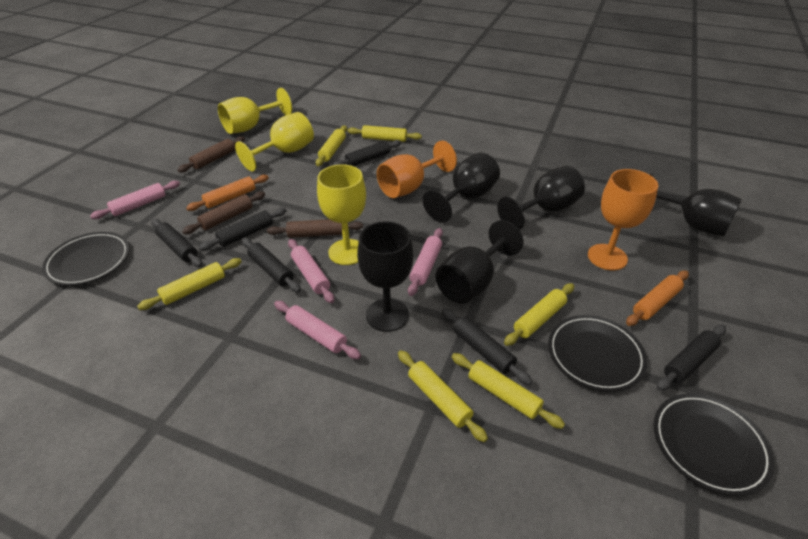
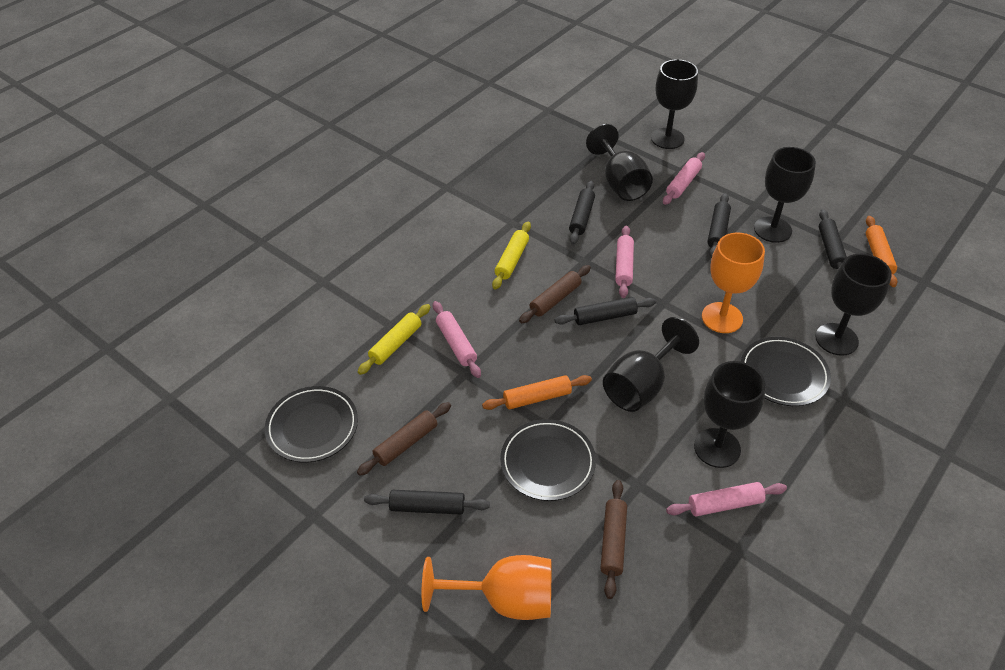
black goblet: [357,221,413,332] [423,152,500,223] [435,220,524,304] [497,166,585,230] [649,174,742,236] = 5 -> [586,124,653,201] [603,317,699,412] [651,59,698,149] [694,361,766,468] [754,147,816,243] [815,254,892,356] = 6
black rolling pin: [151,219,203,267] [199,208,287,251] [242,238,301,293] [332,140,401,166] [442,308,532,385] [657,325,726,391] = 6 -> [364,490,490,515] [554,297,656,325] [569,181,595,245] [707,193,731,258] [819,209,847,269] = 5
yellow goblet: [218,88,292,134] [235,112,314,171] [317,164,366,265] = 3 -> none = 0
yellow rolling pin: [137,258,242,310] [316,125,347,166] [347,125,422,142] [398,350,488,442] [451,353,565,429] [504,283,574,346] = 6 -> [358,304,430,375] [492,222,531,290] = 2

